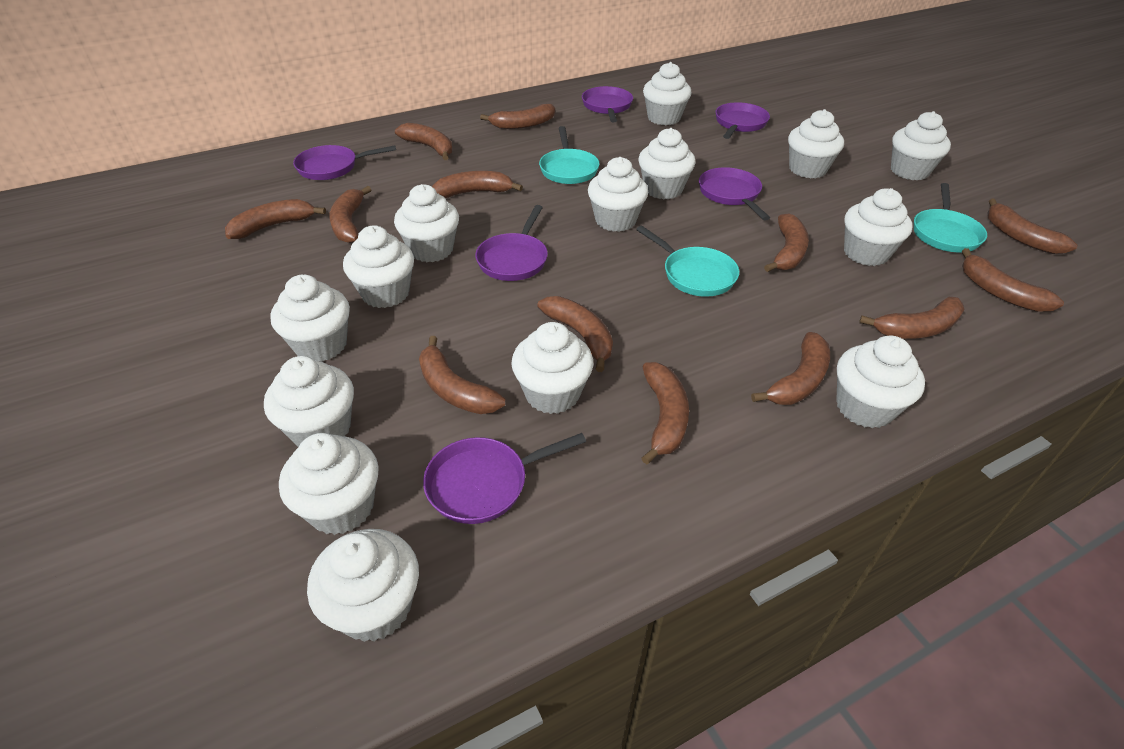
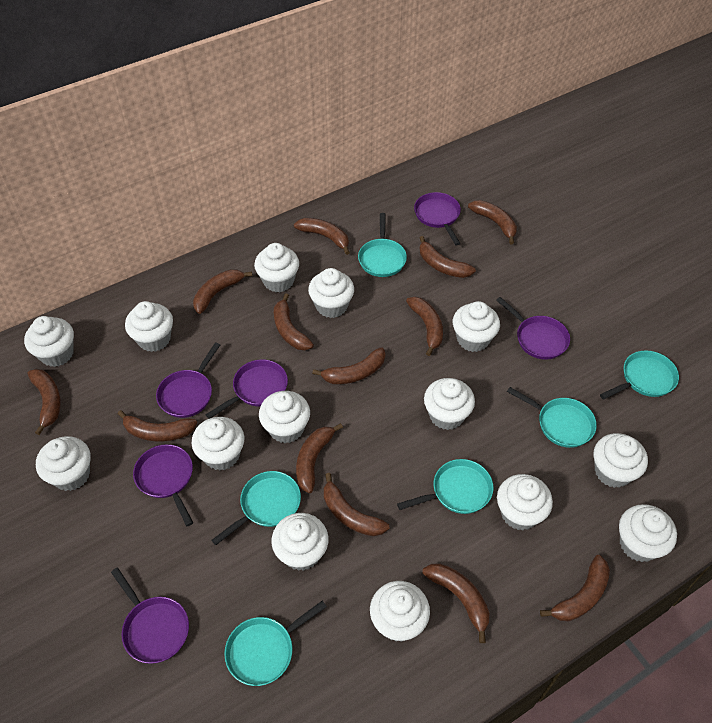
turquoise pan: [539,126,599,184] [636,226,739,297] [914,183,987,253] = 3 -> [212,471,301,545] [224,601,327,686] [358,213,407,277] [397,459,494,514] [507,387,597,448] [600,350,679,400] = 6

